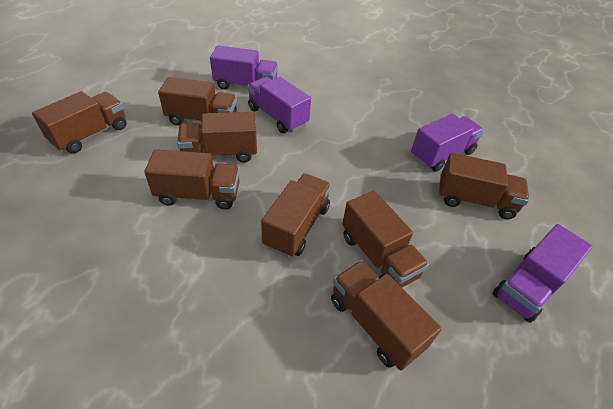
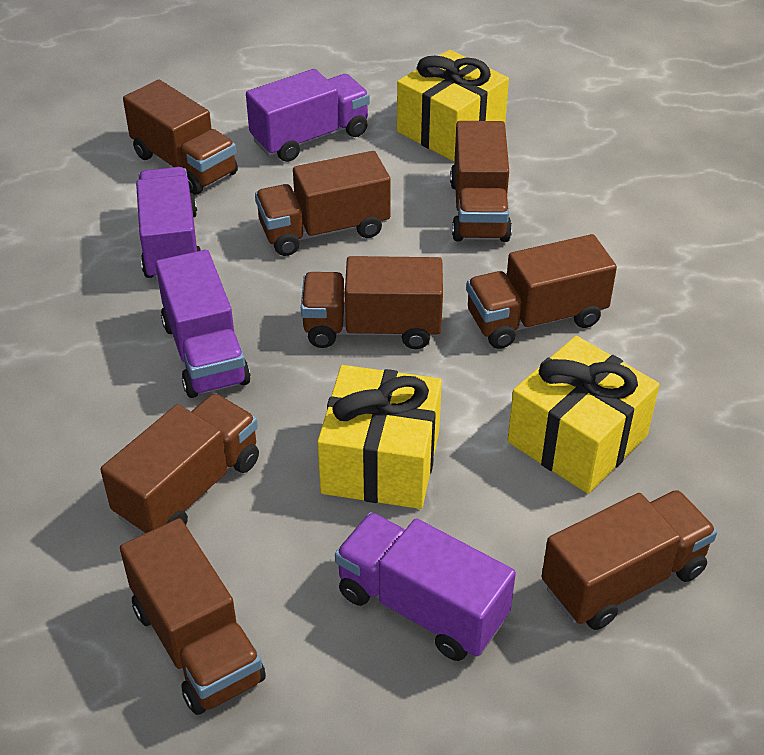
yellow gift: none = 0 -> [317,365,442,509] [397,50,509,162] [507,336,659,494] = 3

